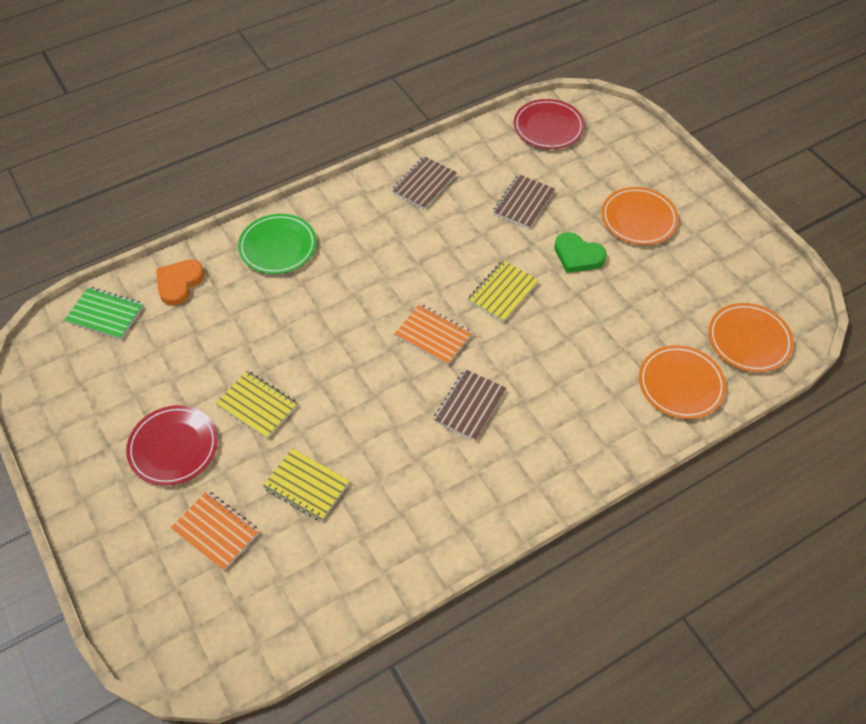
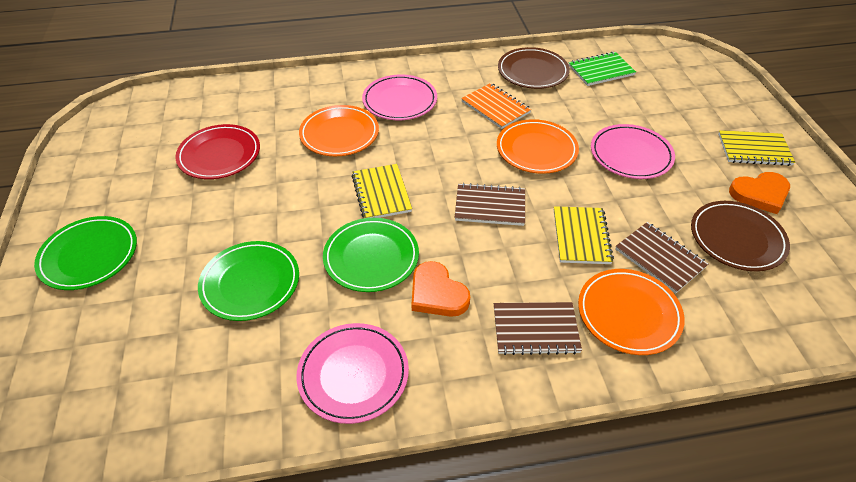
brown plate: none = 0 -> [498,47,570,89] [691,201,790,271] = 2
green heart: [554,232,607,273] = 1 -> none = 0
green plate: [238,214,317,274] = 1 -> [34,216,137,290] [198,241,299,321] [323,218,419,292] = 3
orange heart: [156,260,204,306] = 1 -> [412,261,470,317] [729,172,790,214] = 2
orange notebook: [171,491,260,571] [394,304,473,365] = 2 -> [461,83,532,129] = 1
pink plate: none = 0 -> [297,323,409,424] [362,75,437,120] [591,124,675,179] = 3
red plate: [126,405,218,486] [514,99,585,149] = 2 -> [175,124,260,179] = 1

